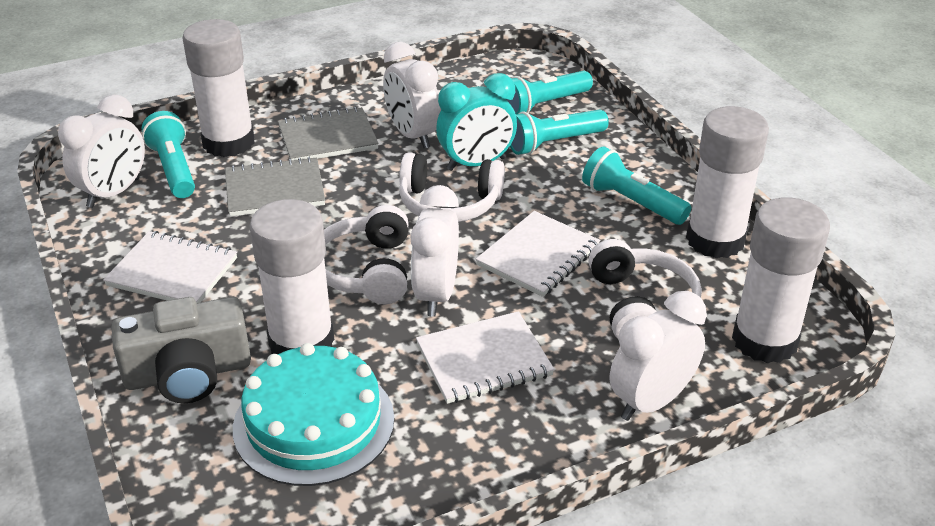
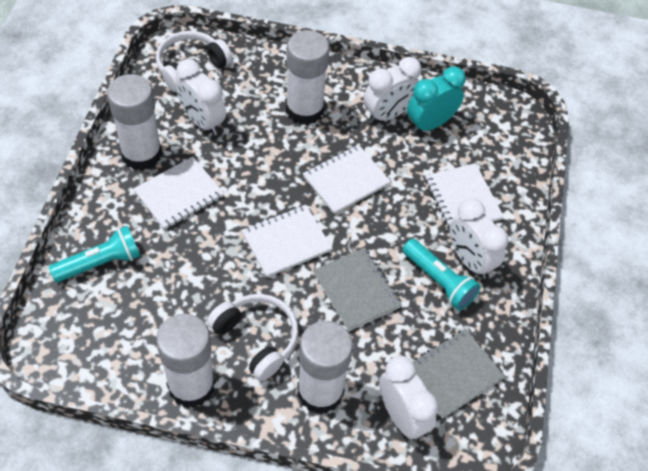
grey camera: [112,297,251,403] = 1 -> none = 0
turquoise cake: [233,343,394,486] = 1 -> none = 0
turquoise flashlight: [142,111,195,198] [506,70,593,114] [510,110,609,155] [582,147,691,225] = 4 -> [49,226,140,282] [402,239,481,310] = 2
white headphones: [324,205,408,304] [399,152,505,222] [588,239,702,338] = 3 -> [156,31,233,92] [207,294,299,381] = 2
white notebook: [103,231,237,303] [416,311,554,404] [476,211,600,297] = 3 -> [133,156,224,230] [241,205,332,277] [303,144,391,214] [425,163,504,229] = 4

